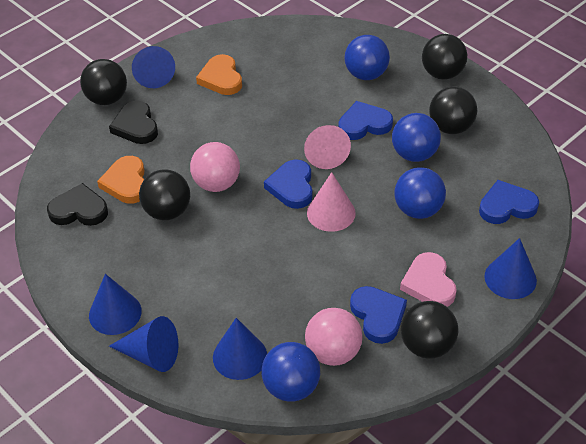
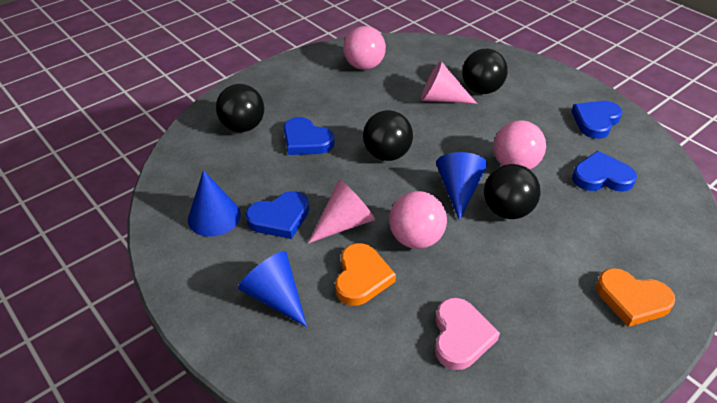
black ball: [80,59,127,105] [139,169,190,220] [401,301,458,359] [422,34,467,80] [429,86,477,134] = 5 -> [216,84,264,132] [363,110,413,161] [462,49,508,94] [484,164,541,219] = 4
black heart: [47,183,108,226] [109,101,158,144] = 2 -> none = 0
blue ball: [261,342,320,402] [345,35,390,80] [392,113,441,162] [394,167,446,219] = 4 -> none = 0
blue cone: [89,274,142,335] [109,316,178,372] [132,46,175,88] [213,318,267,380] [484,238,537,299] = 5 -> [188,170,241,237] [238,251,307,327] [436,152,487,221] = 3
pink ball: [190,142,240,192] [305,308,363,366] = 2 -> [343,26,386,70] [389,191,447,249] [493,120,546,170] = 3

